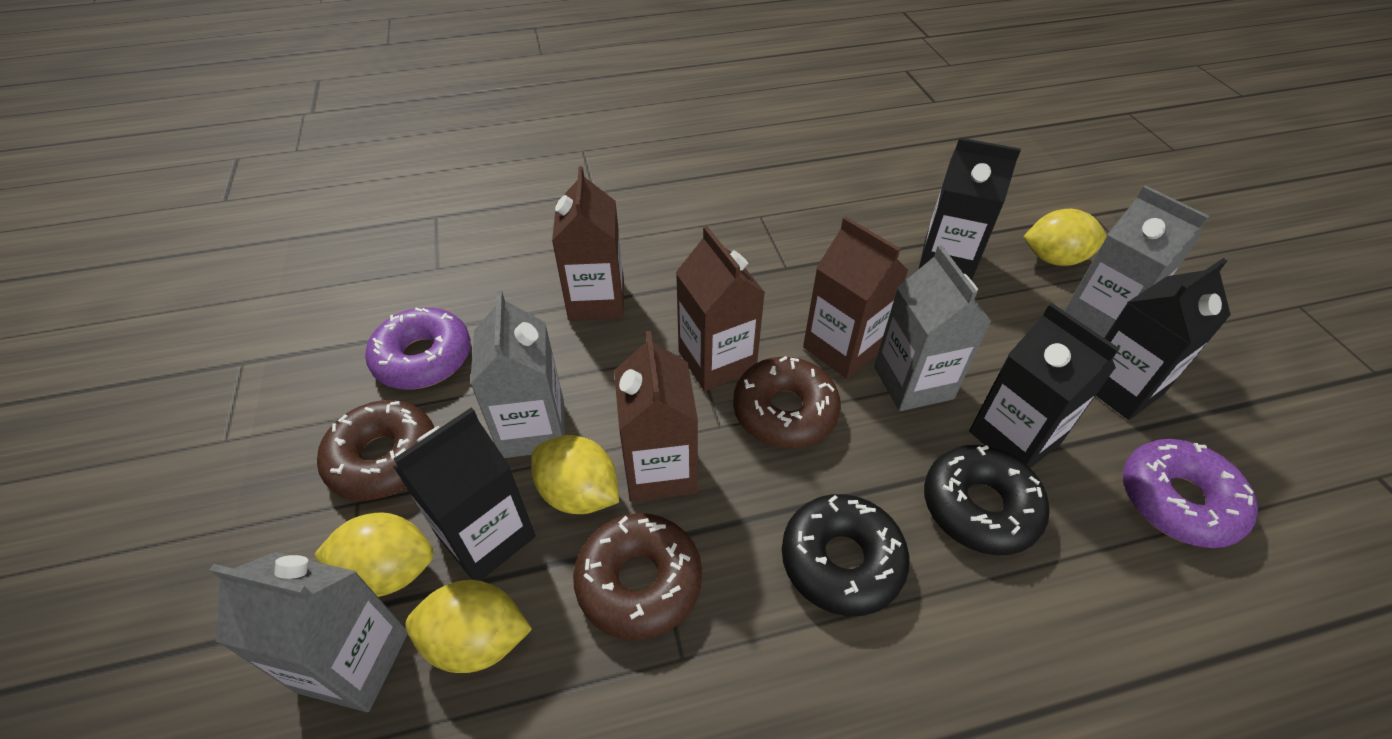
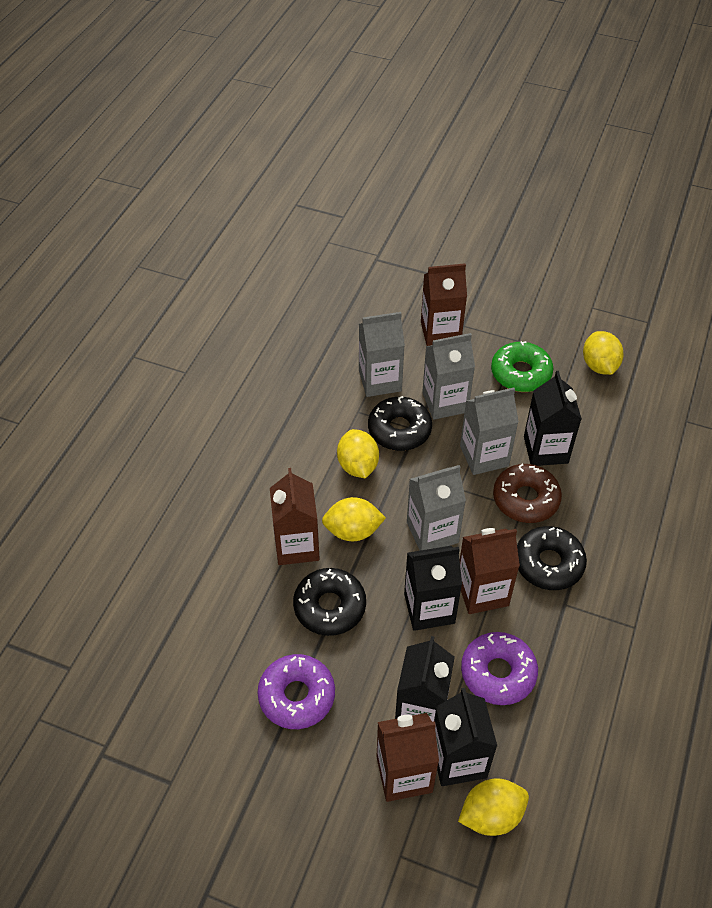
black donut: [782,494,910,616] [924,445,1050,555] = 2 -> [293,568,366,636] [368,396,432,451] [517,526,587,590] = 3
brown donut: [317,400,434,501] [573,513,702,640] [733,356,841,448] = 3 -> [493,464,562,523] = 1
green donut: none = 0 -> [491,341,553,392] = 1

